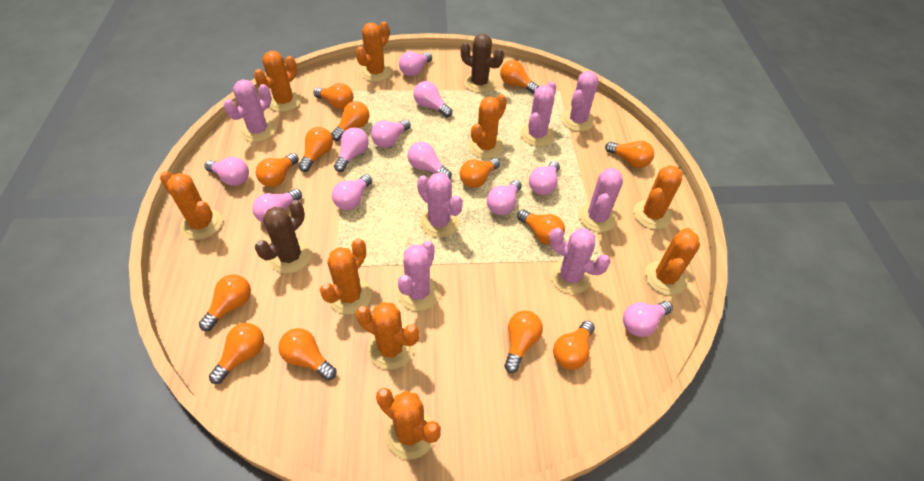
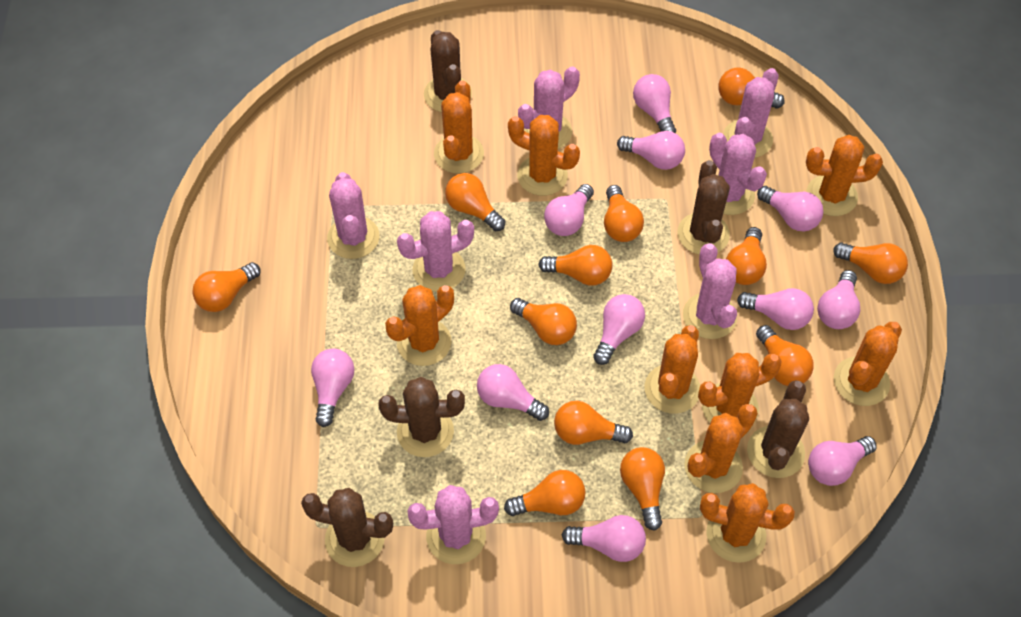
brown cactus: [255,200,311,274] [461,34,504,93] = 2 -> [301,488,393,567] [378,377,465,457] [424,30,472,112] [678,160,730,255] [747,380,809,478] = 5
orange light bulb: [199,274,251,331] [209,323,264,384] [256,153,299,187] [278,328,337,380] [298,127,333,172] [313,83,353,109] [331,101,370,141] [460,158,500,188] [500,60,539,94] [504,311,543,373] [517,210,565,245] [553,321,595,370] [605,141,654,168] = 13 -> [192,262,260,312] [445,173,505,231] [504,470,586,516] [510,298,577,345] [539,245,612,286] [554,401,633,445] [604,185,644,242] [620,447,665,531] [719,68,785,109] [726,227,767,285] [756,325,814,386] [833,242,908,284] = 12

